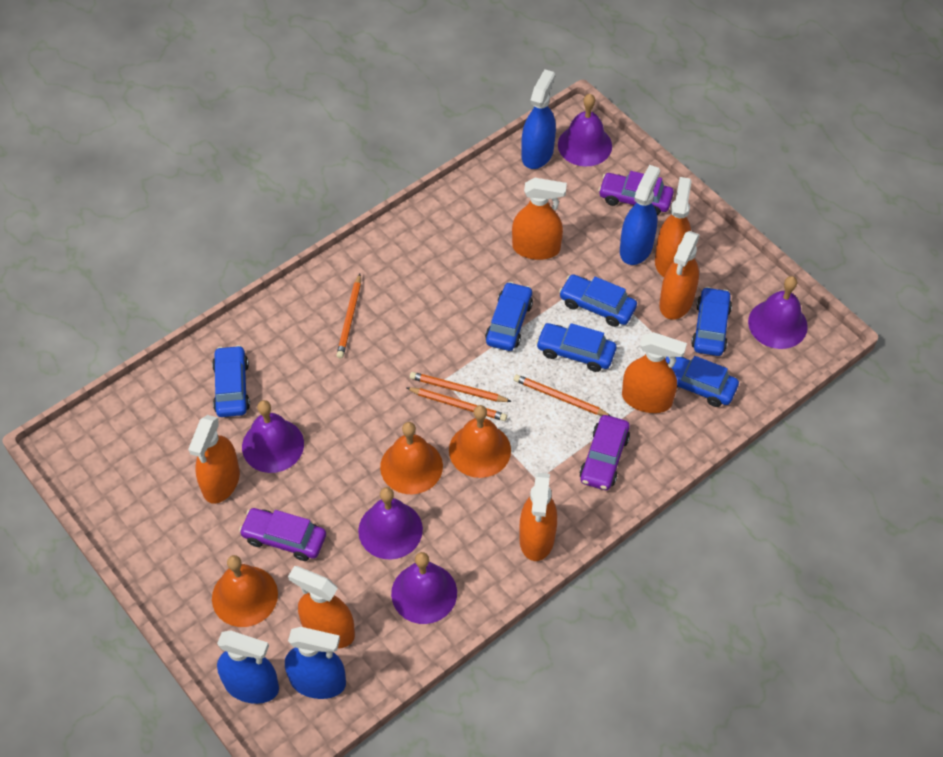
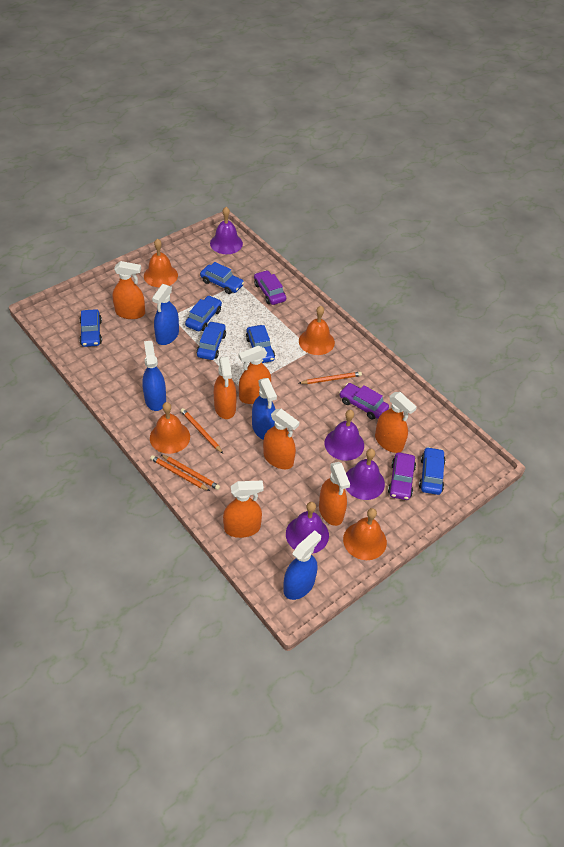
orange bell: [212,555,278,627] [380,422,443,494] [449,405,511,478] = 3 -> [144,239,178,287] [150,402,190,454] [299,306,335,355] [343,508,387,560] = 4
purple bell: [242,400,304,473] [358,487,423,560] [391,552,457,624] [558,94,612,167] [748,276,808,349] = 5 -> [210,207,243,254] [286,502,329,554] [325,410,364,461] [346,449,385,500] = 4

